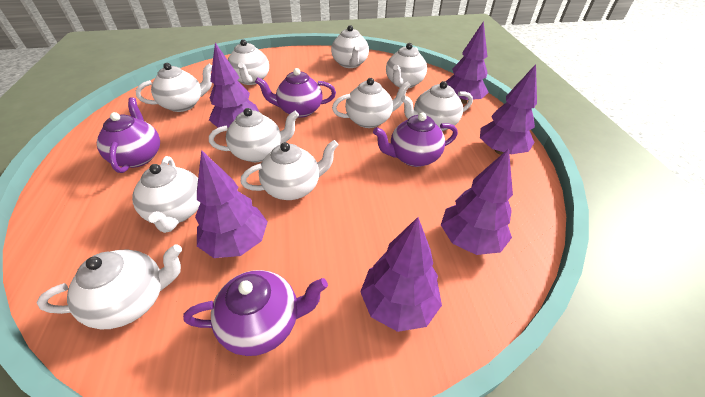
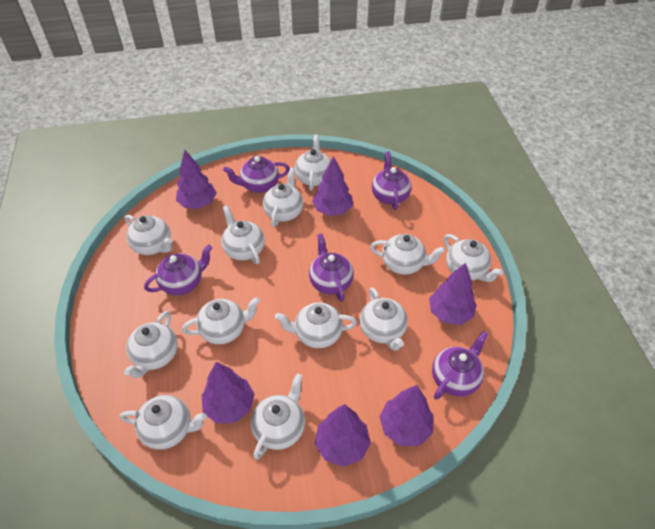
purple teapot: [97,97,160,173] [183,270,328,356] [255,68,336,118] [373,112,458,167] = 4 -> [144,244,212,295] [223,156,290,193] [309,234,354,302] [372,151,411,210] [432,331,488,400] = 5
white teapot: [37,244,182,329] [132,156,201,233] [136,63,212,112] [209,108,299,162] [228,39,269,85] [241,140,339,200] [331,25,369,68] [332,78,411,128] [386,43,427,88] [401,81,473,131] = 10 -> [120,395,207,450] [124,311,178,378] [125,215,172,255] [182,297,260,344] [221,205,265,264] [251,374,305,460] [263,167,303,227] [275,302,357,348] [295,135,331,191] [360,287,408,351] [370,234,446,275] [444,234,503,282] = 12

